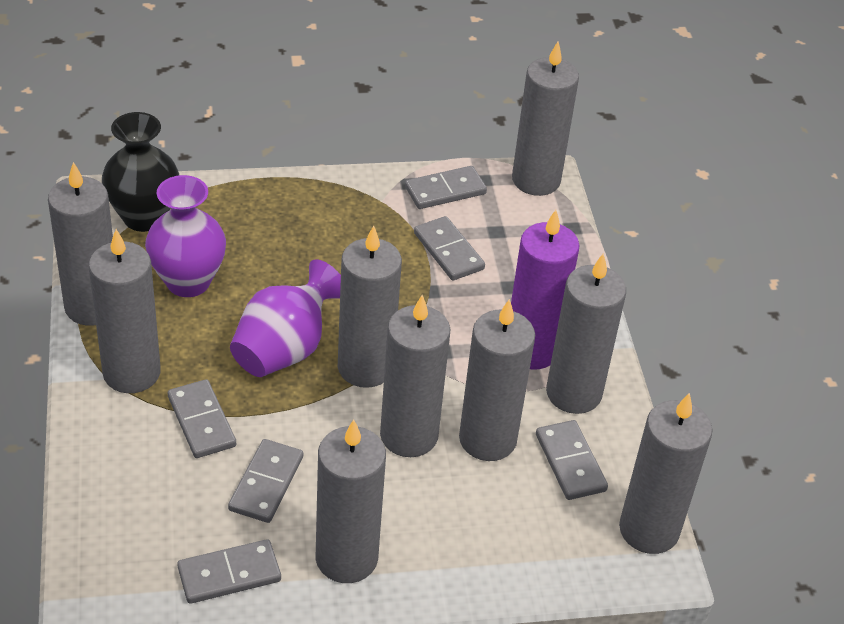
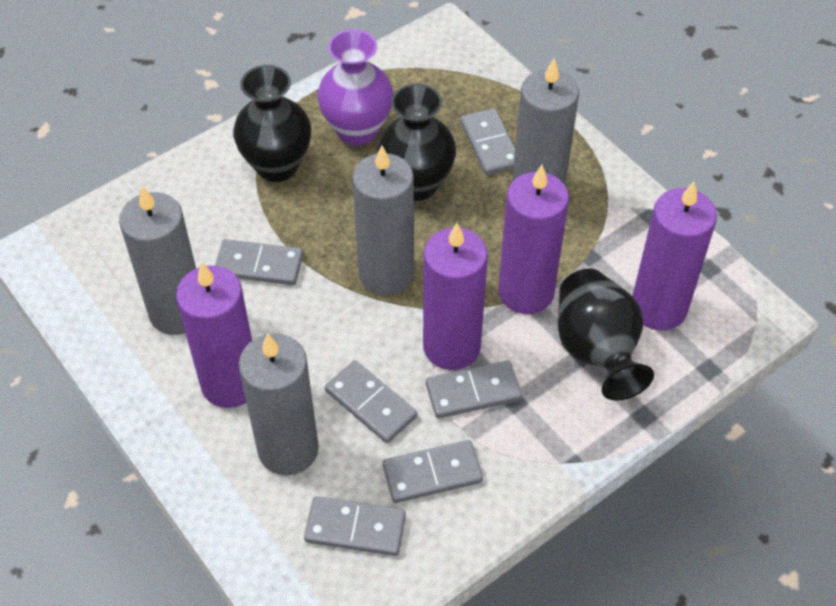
black vase: [102,112,179,232] = 1 -> [233,65,311,182] [377,84,456,201] [558,268,654,401] = 3
grey candle: [48,162,113,326] [89,229,161,393] [315,420,386,583] [338,226,402,388] [380,295,450,457] [459,299,535,461] [512,41,579,196] [546,253,626,414] [619,392,712,554] = 9 -> [119,186,196,335] [239,333,319,475] [352,145,414,296] [512,58,579,186] = 4
purple candle: [511,210,580,370] = 1 -> [176,262,252,408] [423,223,488,370] [498,165,569,314] [632,182,717,331] = 4
purple vase: [145,175,226,297] [230,259,341,377] = 2 -> [317,29,393,146] = 1

